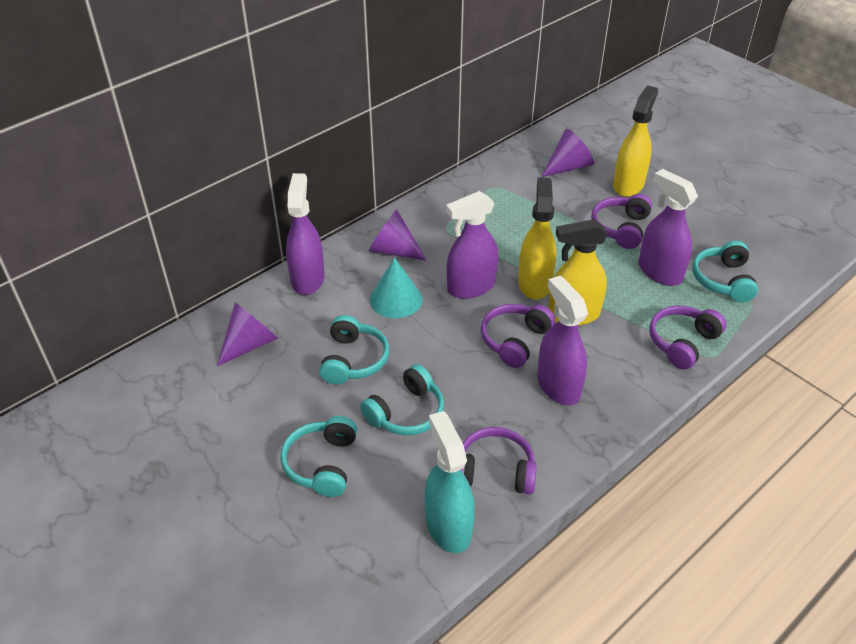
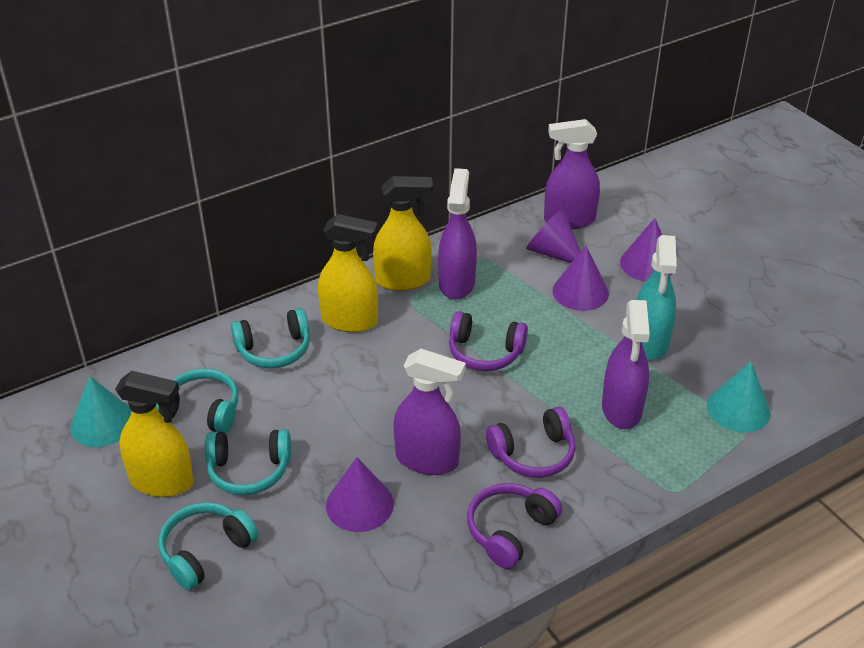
purple cone: [217,303,278,366] [369,209,427,261] [542,129,594,177] = 3 -> [326,457,394,532] [526,209,581,263] [552,246,609,311] [620,218,672,281] = 4
purple headphones: [461,427,537,495] [481,304,555,368] [591,194,652,249] [649,306,726,370] = 4 -> [449,311,528,371] [467,483,562,569] [486,407,576,478] = 3
turquoise cone: [370,258,422,318] = 1 -> [70,376,131,447] [707,362,771,433] = 2

